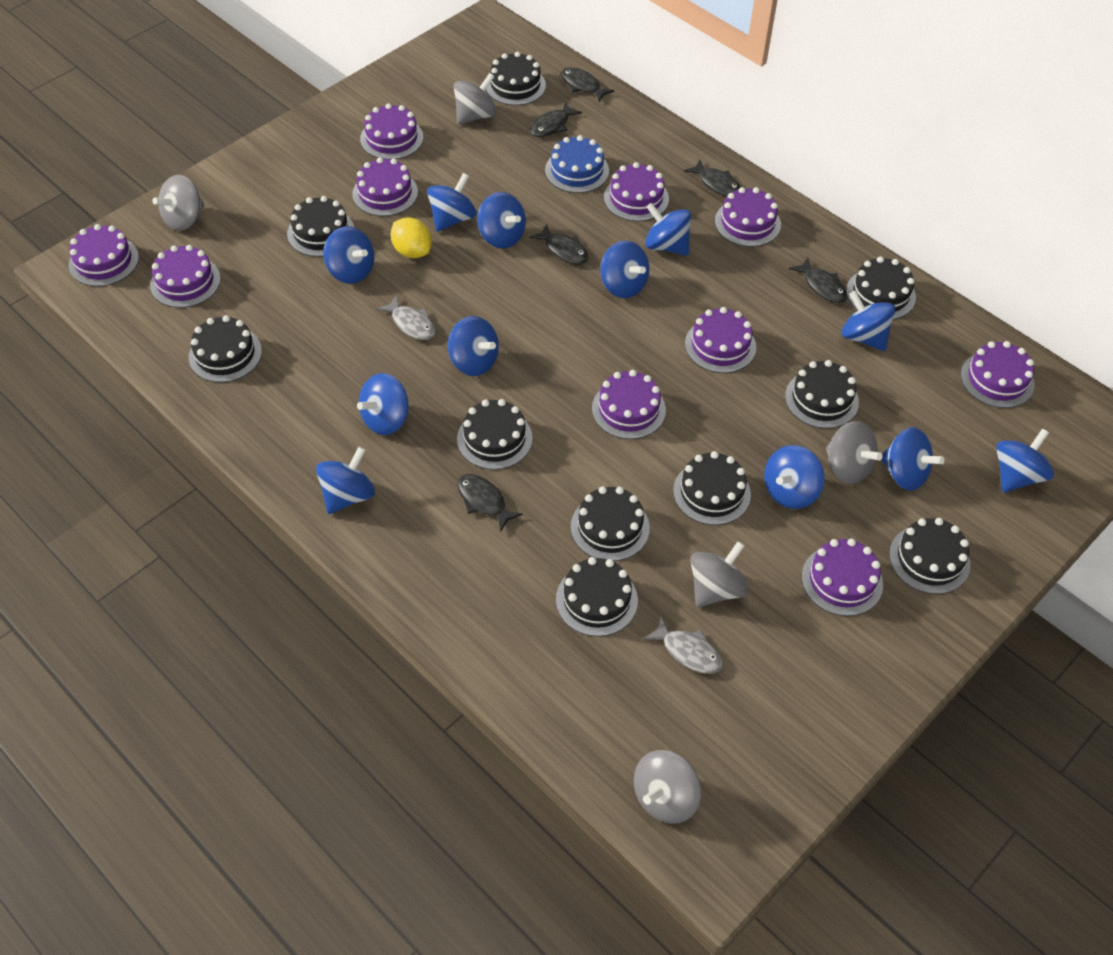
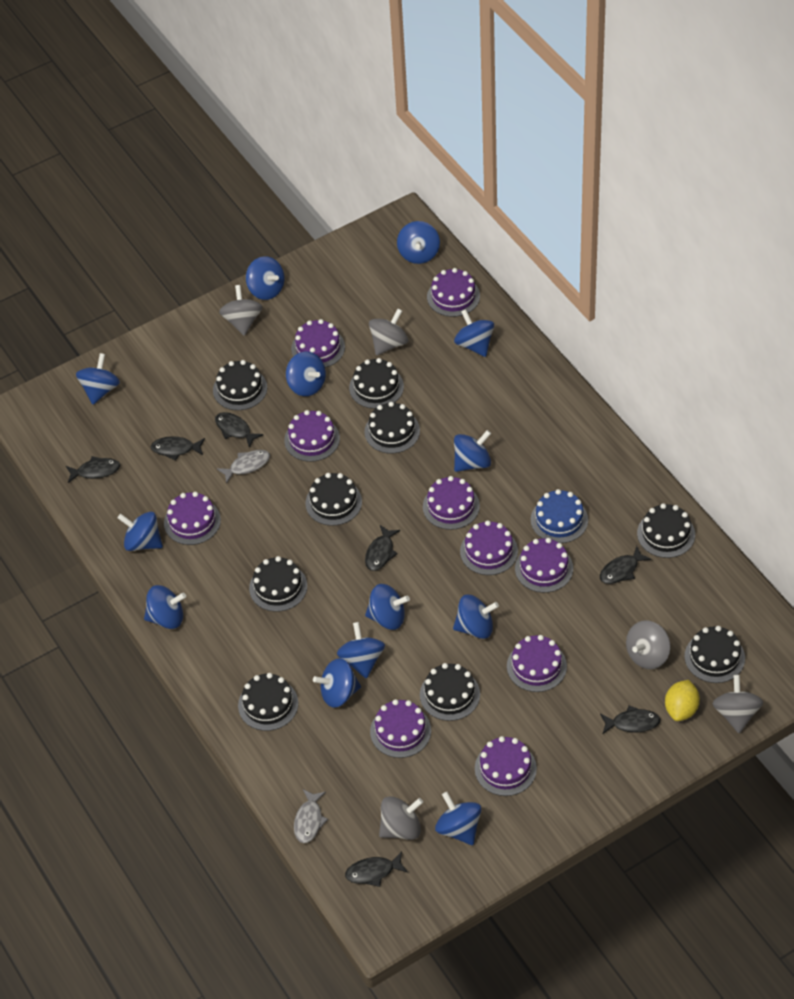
black cake: [189,315,262,382] [287,196,354,257] [457,399,533,470] [486,52,546,105] [556,557,638,637] [571,486,650,561] [673,451,751,525] [785,360,859,429] [846,257,916,319] [889,518,970,594] = 10 -> [213,360,267,410] [238,673,298,731] [249,556,307,612] [305,473,362,526] [349,358,404,409] [364,402,420,453] [420,663,480,721] [637,503,695,558] [684,626,745,683] = 9
black fish: [457,474,523,531] [529,224,588,265] [530,102,582,137] [561,67,615,102] [684,160,741,196] [789,258,847,303] = 6 -> [66,456,120,483] [151,436,205,461] [215,412,263,448] [345,851,408,887] [365,525,400,571] [600,546,651,584] [600,705,661,734] = 7
blue spinning top: [316,447,375,514] [323,226,374,284] [357,373,408,435] [427,173,477,232] [448,316,499,376] [477,192,526,248] [600,241,650,298] [645,203,691,256] [764,445,824,509] [842,291,895,351] [881,427,944,491] [996,428,1054,492] = 12 -> [76,353,120,405] [118,512,163,551] [144,585,186,629] [246,256,284,300] [286,352,326,396] [313,658,361,708] [337,622,385,679] [365,584,410,630] [397,221,440,264] [435,792,481,845] [453,594,499,639] [454,309,494,357] [454,430,491,472] = 13

